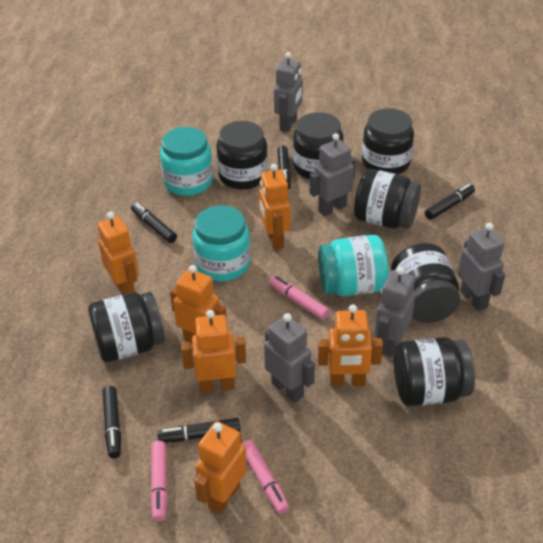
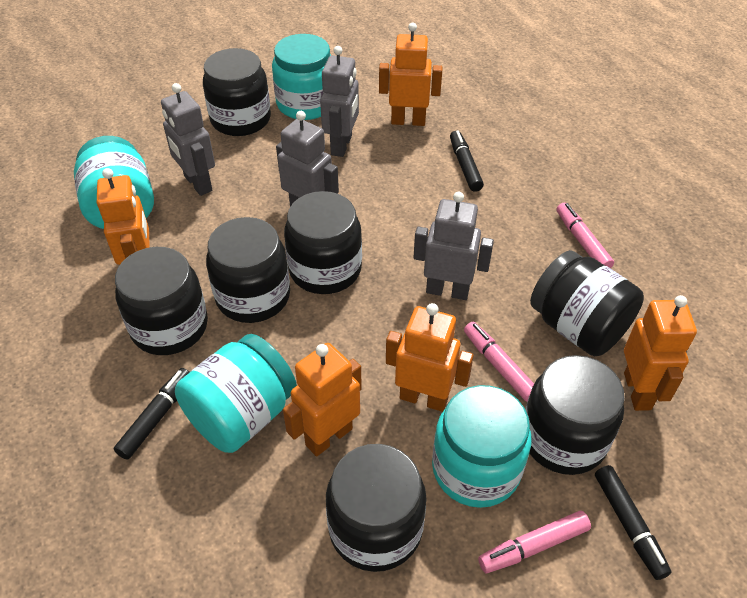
black marker: [102,386,121,458] [131,203,177,243] [157,418,240,443] [277,145,291,190] [425,184,475,220] = 5 -> [113,368,190,460] [450,131,484,192] [595,465,671,580] = 3
grey robot: [264,313,315,403] [274,52,303,132] [310,133,356,216] [375,267,415,357] [458,223,505,311] = 5 -> [161,83,215,196] [276,111,339,207] [320,46,359,157] [413,192,494,300] = 4
orange robot: [97,212,139,295] [170,265,227,343] [181,310,246,393] [194,421,247,514] [259,164,290,250] [318,304,383,386] = 6 -> [97,168,150,265] [283,343,362,456] [379,22,442,126] [386,303,474,412] [624,295,697,411] = 5
turquoise jar: [160,127,213,196] [193,206,250,282] [318,235,389,297] = 3 -> [74,136,154,229] [175,334,297,453] [272,34,331,120] [432,385,531,508] = 4

